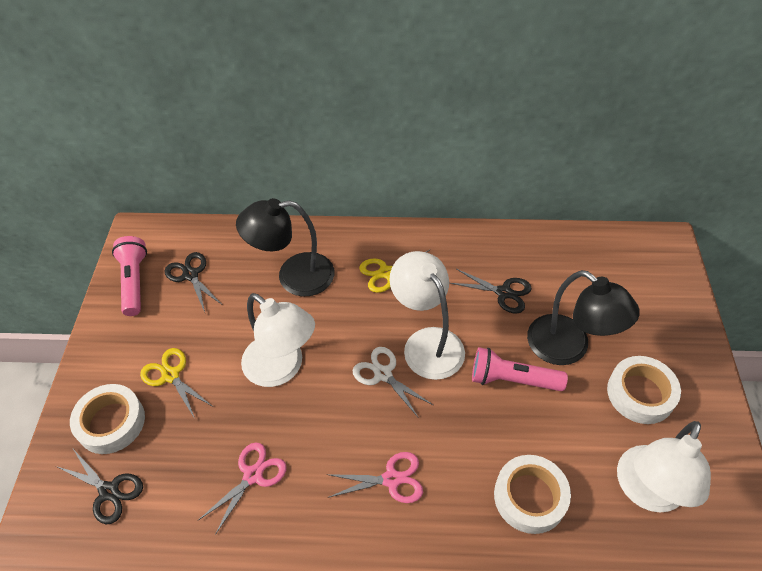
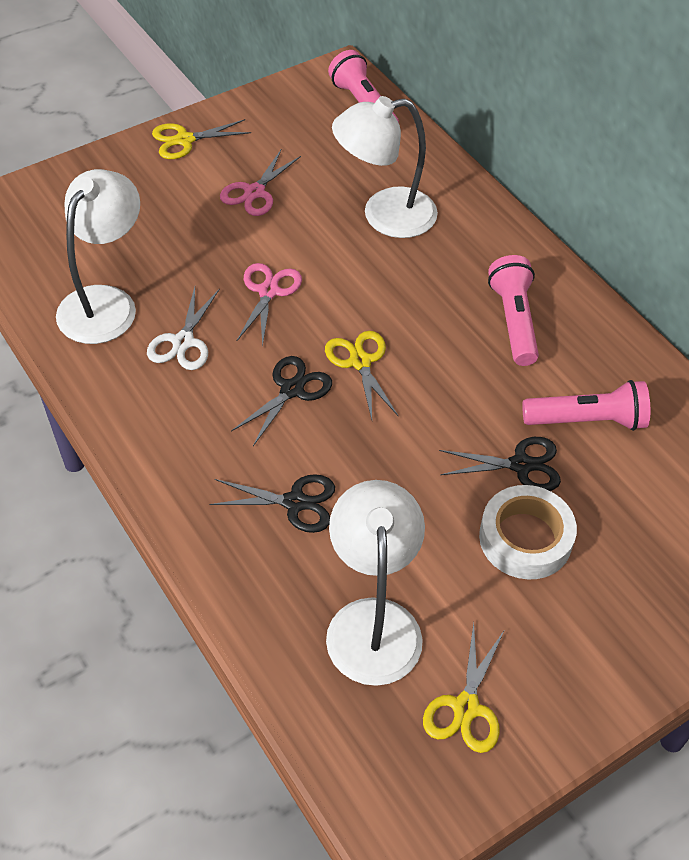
black lamp: [236,198,334,296] [527,270,640,365] = 2 -> none = 0
pink flashlight: [112,236,147,316] [472,347,568,391] = 2 -> [328,50,399,123] [488,255,539,366] [522,380,650,431] = 3
white tape: [70,384,145,454] [494,455,571,534] [607,356,681,424] = 3 -> [479,485,577,580] = 1
yellow scissors: [140,348,212,419] [359,249,431,293] = 2 -> [152,119,251,159] [325,331,399,420] [423,622,504,753] = 3

